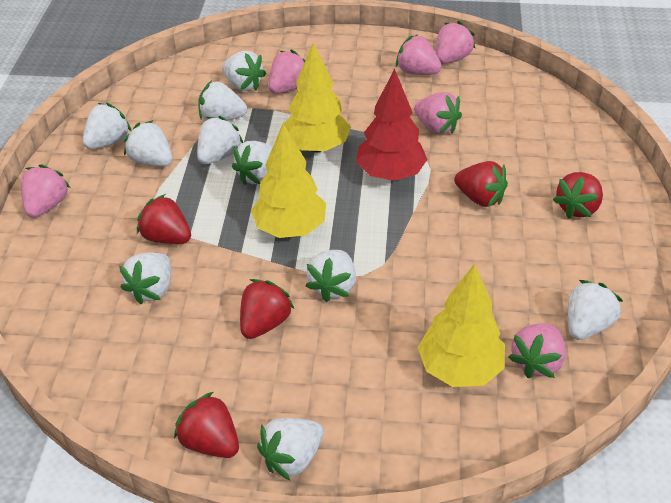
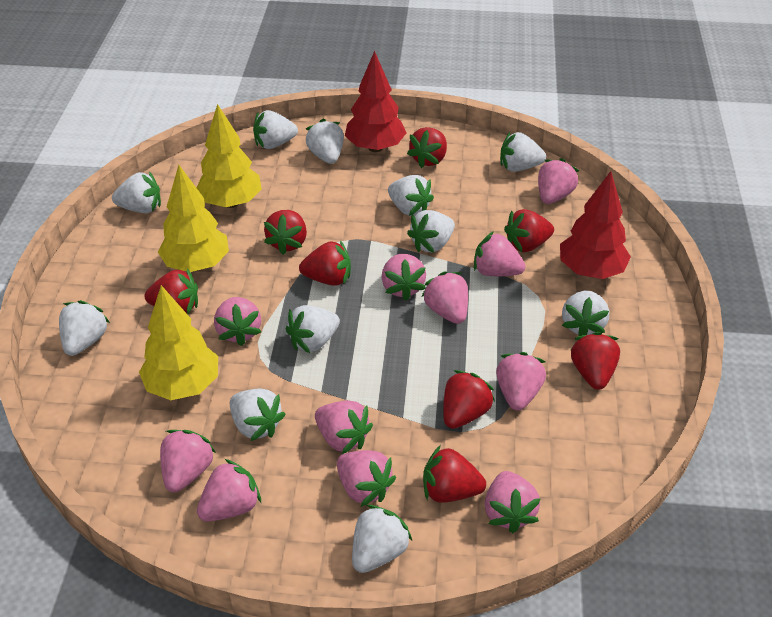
pink strawberry: [21,164,71,218] [268,50,305,94] [396,34,442,75] [414,92,462,134] [436,21,475,64] [508,324,566,378] = 6 -> [160,430,216,492] [197,459,261,522] [214,297,261,346] [315,400,373,454] [337,450,396,507] [381,254,426,301] [422,272,468,324] [474,231,526,276] [485,471,541,533] [496,352,546,411] [538,158,579,204] = 11
red strawberry: [137,194,191,244] [174,392,239,458] [240,279,294,339] [454,161,508,207] [553,172,603,219] = 5 -> [144,268,198,315] [264,210,307,255] [299,240,351,286] [407,127,447,168] [423,445,486,503] [443,370,495,429] [504,209,554,252] [571,332,620,390] = 8
red tree: [356,69,428,181] = 1 -> [345,51,406,152] [560,171,631,279] = 2
white strawberry: [83,103,132,149] [119,252,171,304] [124,120,173,166] [197,116,243,165] [198,81,247,120] [222,51,266,91] [232,141,273,185] [257,418,324,480] [306,250,356,302] [568,280,623,340] = 10 -> [59,300,110,356] [112,171,161,213] [230,388,286,441] [253,110,298,149] [286,305,340,353] [306,119,344,164] [352,505,412,573] [388,175,434,216] [407,210,455,253] [500,132,546,172] [562,291,609,336] = 11

